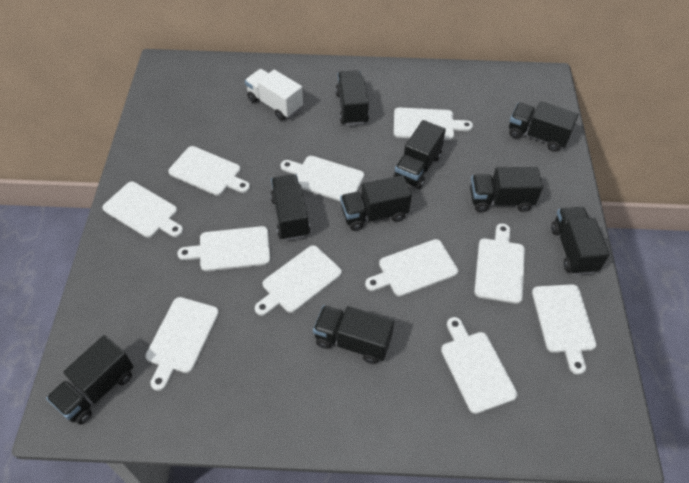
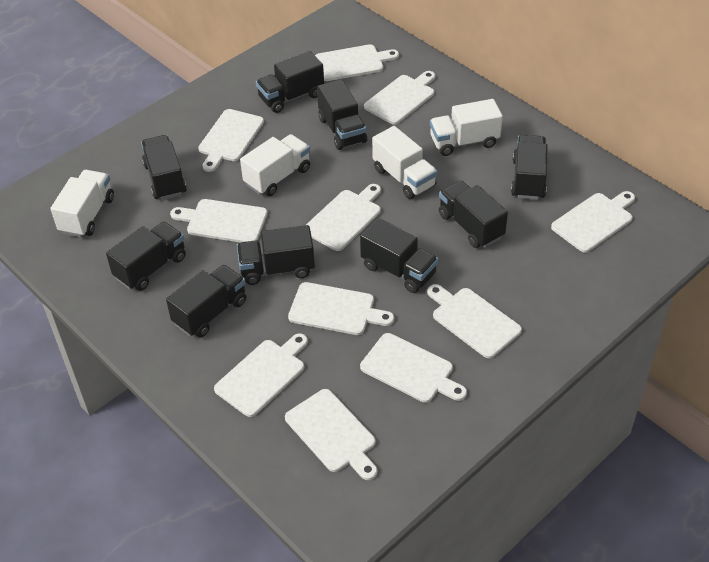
white truck: [245,69,303,120] = 1 -> [50,170,114,237] [240,134,310,196] [372,126,437,199] [430,99,503,156] = 4

